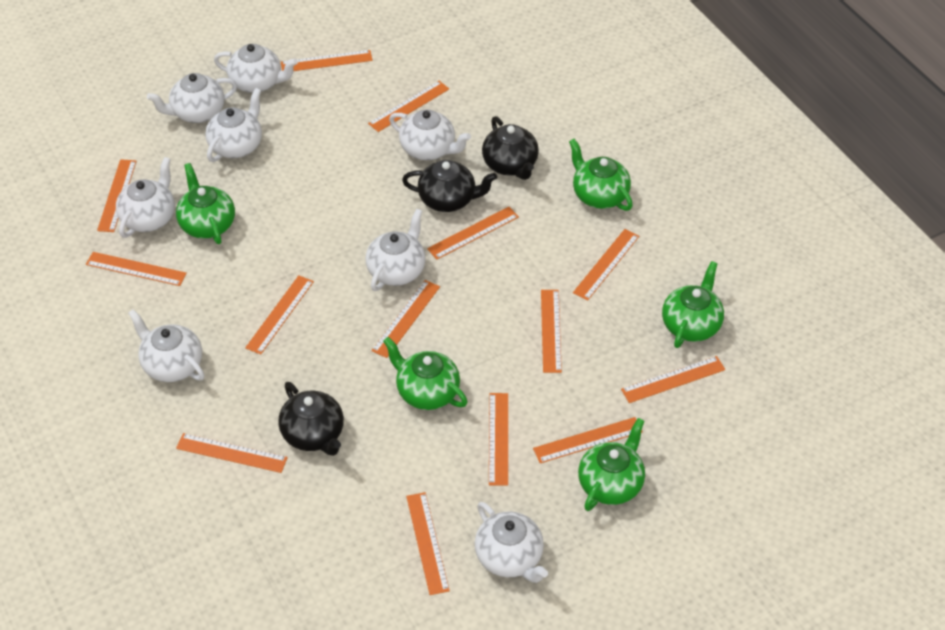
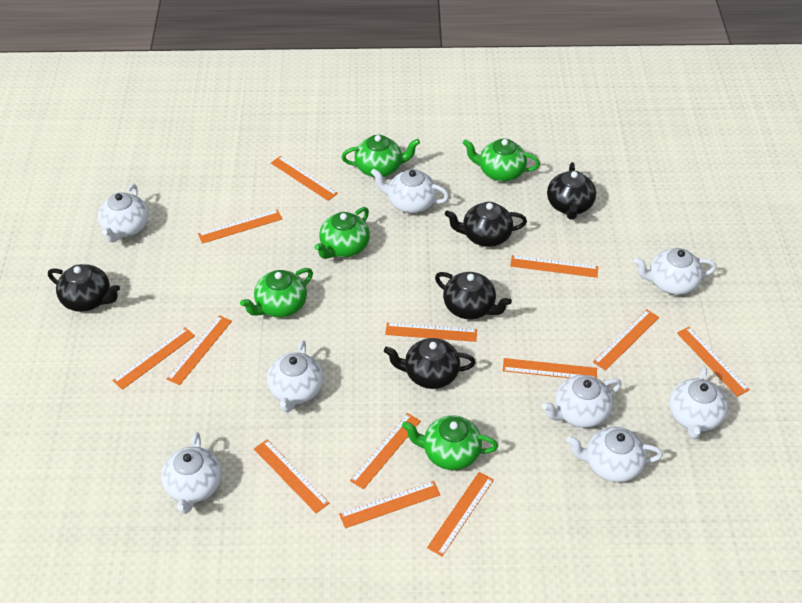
black teapot: [278,382,344,456] [402,160,497,212] [482,116,539,180] = 3 -> [48,264,120,312] [384,338,476,389] [435,272,512,319] [445,202,527,247] [547,162,596,220] = 5
orange ruler: [86,252,187,286] [97,159,136,232] [176,433,288,473] [245,275,314,355] [281,50,373,71] [368,81,449,132] [371,280,440,358] [406,492,450,595] [427,207,519,260] [489,393,508,486] [533,417,643,463] [541,290,562,373] [573,229,639,301] [621,356,725,403] = 14 -> [112,328,195,390] [166,315,232,385] [198,209,282,244] [254,440,329,513] [271,156,338,201] [339,481,440,528] [350,413,421,489] [385,322,477,342] [427,472,494,556] [503,358,597,378] [510,255,598,278] [593,309,659,371] [677,327,750,397] = 13

